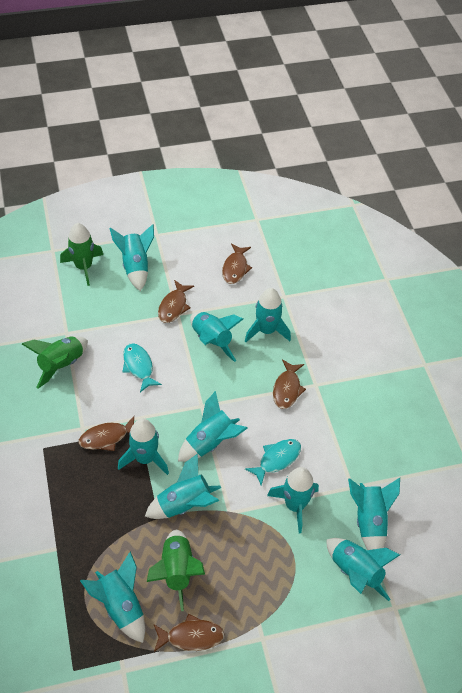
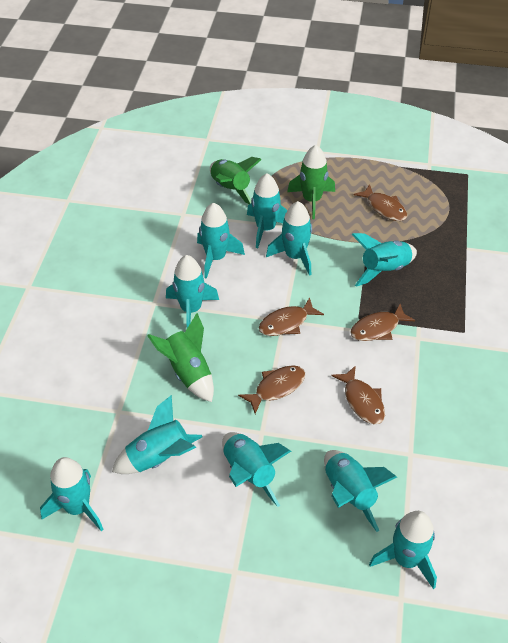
turquoise fish: [123,343,162,392] [245,439,301,486] = 2 -> none = 0

